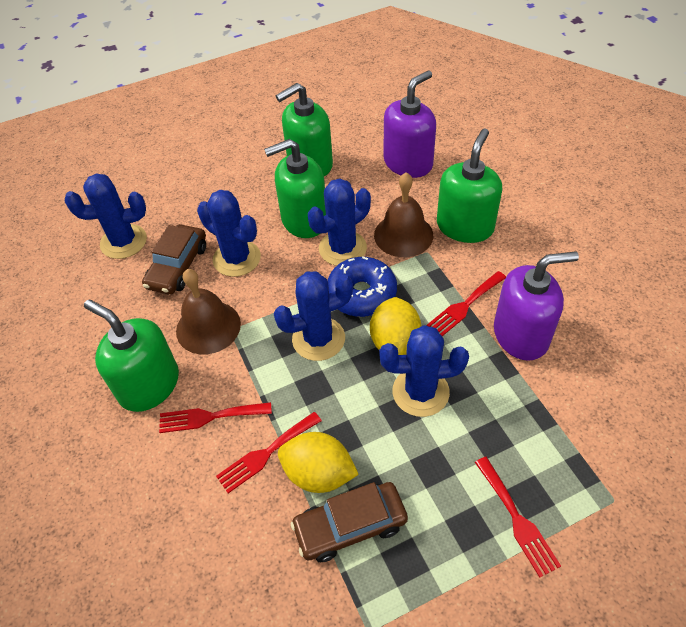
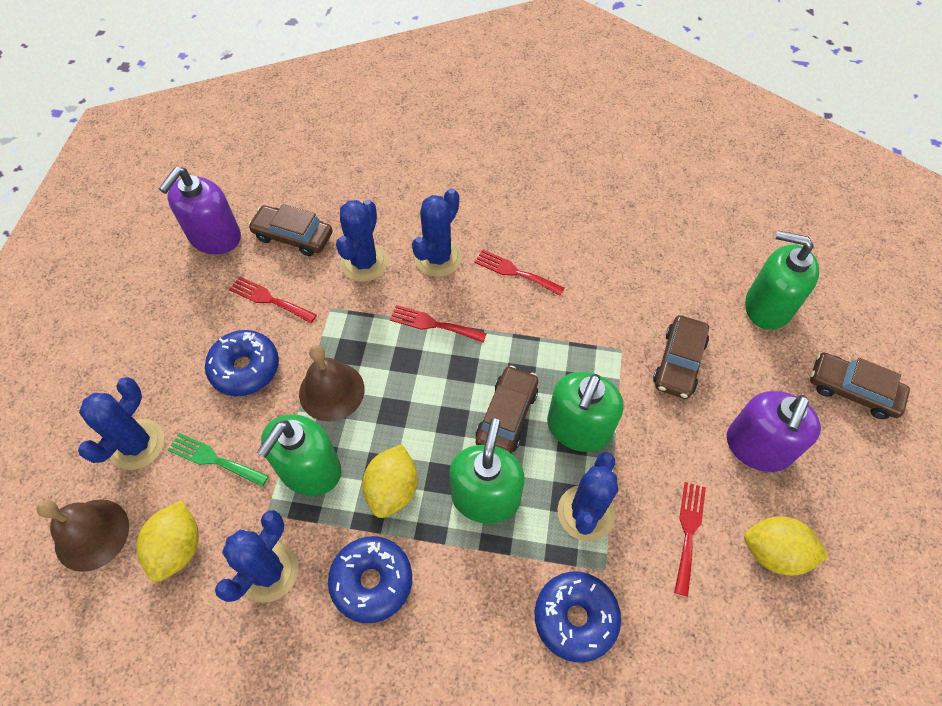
blue donut: [327,256,397,317] = 1 -> [205,330,279,396] [328,536,412,623] [534,572,621,662] = 3
brown car: [142,224,206,295] [291,482,408,562] = 2 -> [248,204,333,256] [476,366,538,453] [653,315,709,399] [810,352,910,419] = 4
green fork: none = 0 -> [168,433,269,487] = 1
yellow lemon: [278,432,359,493] [370,297,421,355] = 2 -> [136,500,199,582] [362,444,418,518] [744,517,829,576] = 3

